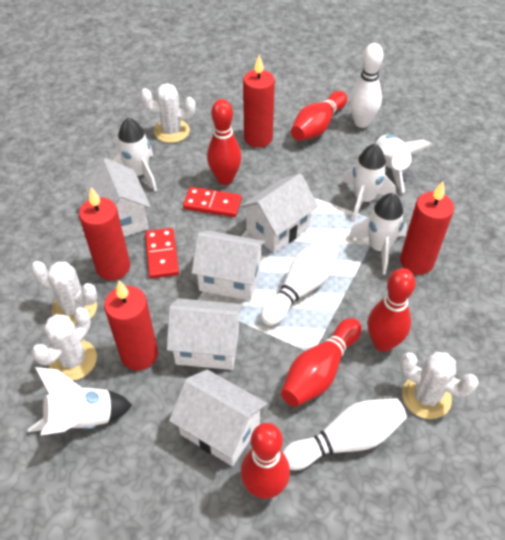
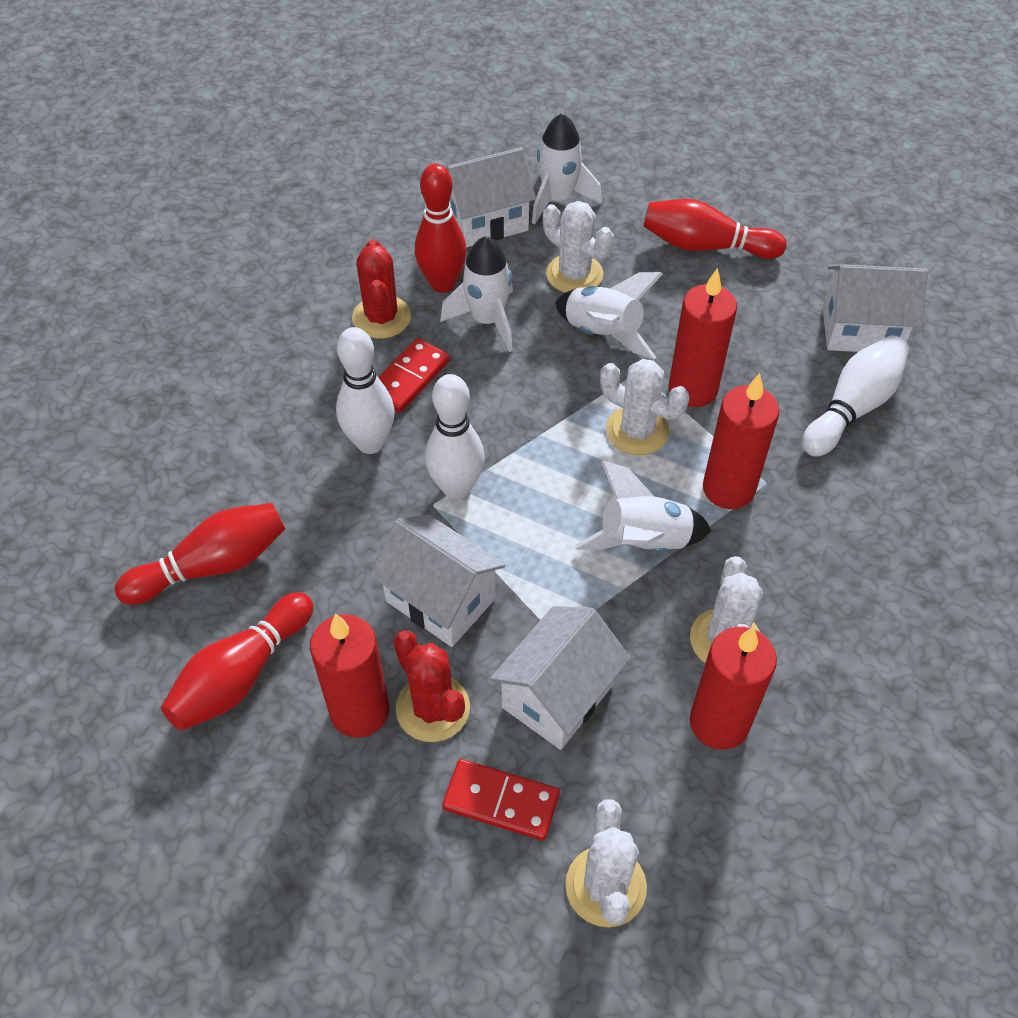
red bowling pin: [207,99,242,185] [241,423,290,499] [281,318,362,407] [291,91,347,141] [368,268,416,352] = 5 -> [115,503,285,605] [161,592,314,731] [415,164,467,293] [643,199,787,259] = 4
red cactus: none = 0 -> [352,239,411,339] [393,631,470,742] = 2
white house: [84,158,151,237] [167,298,242,370] [169,369,267,466] [192,230,266,301] [240,173,318,253] = 5 -> [370,515,505,647] [446,147,536,248] [490,606,630,750] [822,264,928,352] = 4
white rocket: [28,367,132,435] [112,118,157,191] [344,144,396,221] [348,193,407,275] [374,135,432,193] = 5 -> [440,236,513,352] [532,113,602,225] [555,272,663,359] [574,460,711,552] = 4

